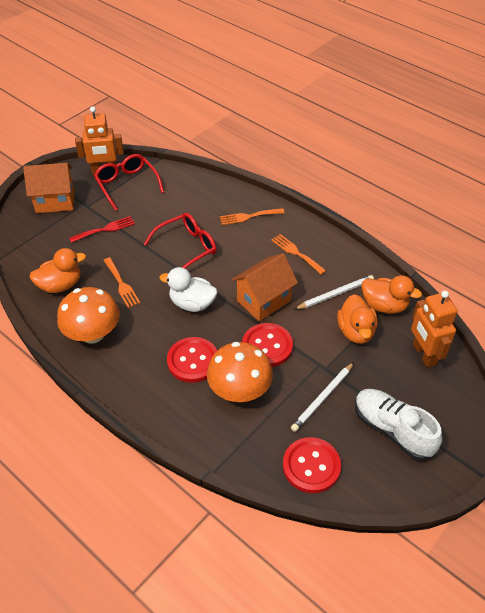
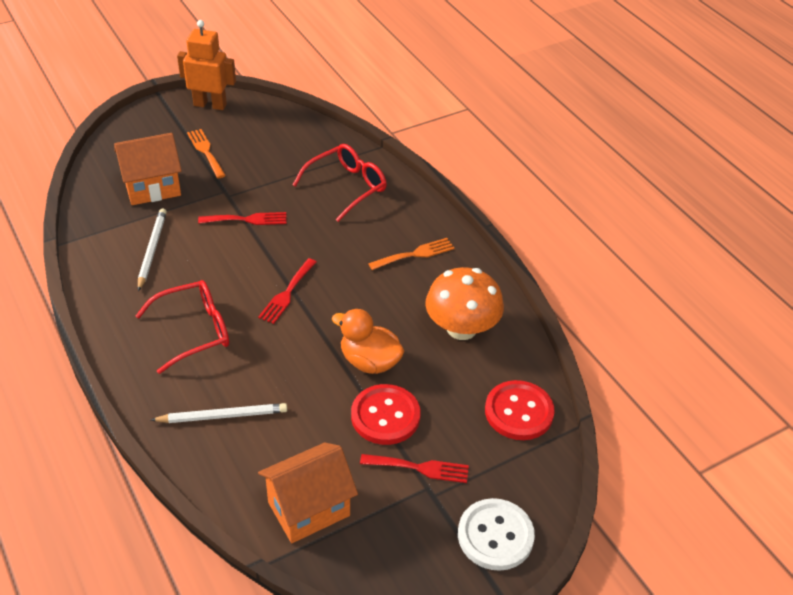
orange duck: [29,248,86,293] [337,294,378,344] [362,275,422,314] = 3 -> [332,309,405,374] = 1
orange fork: [103,258,140,308] [220,208,285,225] [271,234,326,275] = 3 -> [187,129,226,178] [368,238,454,270] = 2
orange mushroom: [57,287,120,343] [207,342,273,402] = 2 -> [425,267,504,340] = 1
orange robot: [75,106,124,175] [411,291,458,368] = 2 -> [177,20,236,110] = 1
red button: [167,337,217,383] [242,323,293,367] [283,437,341,493] = 3 -> [351,384,421,445] [485,380,555,440] = 2
red fork: [69,216,135,243] = 1 -> [198,212,286,225] [258,258,317,324] [360,454,469,483] = 3
white button: none = 0 -> [458,498,535,571] = 1
white duck: [159,267,217,312] = 1 -> none = 0
white shoe: [355,389,442,461] = 1 -> none = 0

